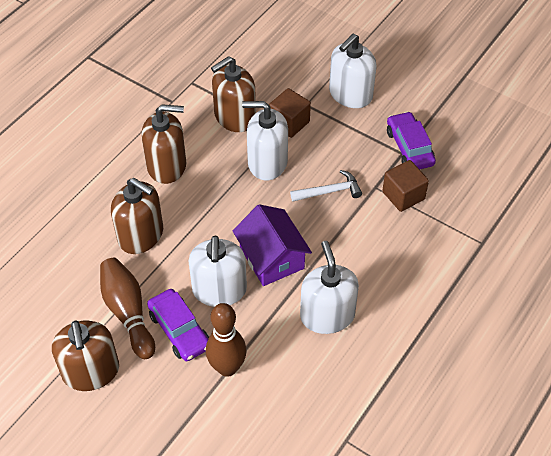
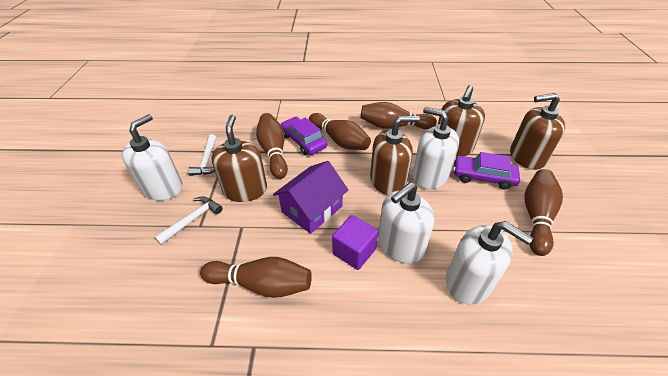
brown bowling pin: [100,258,155,359] [206,303,247,377] = 2 -> [200,257,312,298] [256,113,288,179] [309,113,371,150] [360,102,437,129] [524,169,563,256] = 5
brown cube: [269,88,311,138] [382,160,429,212] = 2 -> none = 0
purple cube: none = 0 -> [332,215,379,270] = 1
white hammer: [290,170,362,202] = 1 -> [155,196,223,245] [188,134,216,176] = 2

